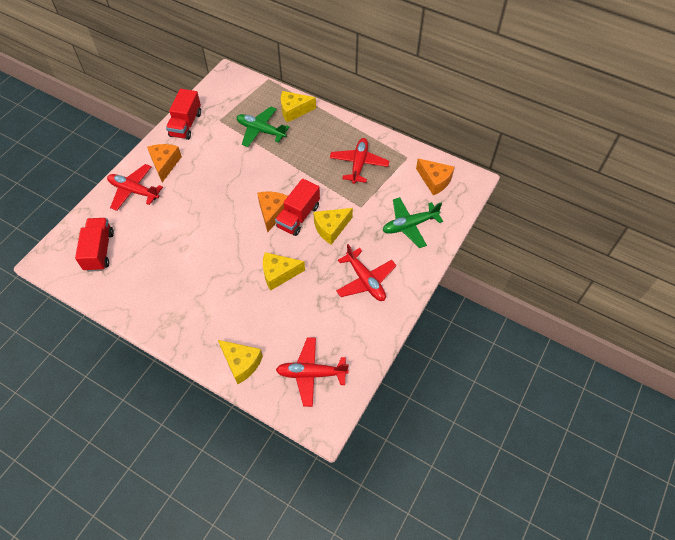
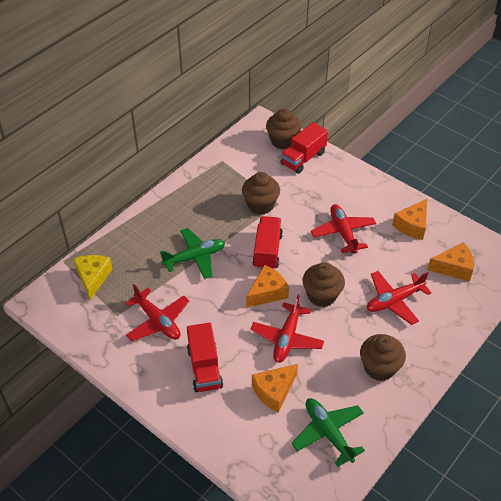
brown cupcake: none = 0 -> [242,172,280,215] [266,108,302,149] [303,262,345,307] [360,334,406,381] = 4
orange cheese: [147,144,182,182] [257,192,288,232] [416,158,455,195] = 3 -> [246,265,289,308] [252,364,298,413] [392,199,427,240] [427,242,474,282] = 4
yellow cheese: [218,340,263,385] [263,252,305,291] [281,91,316,123] [313,208,353,245] = 4 -> [74,255,112,300] = 1

